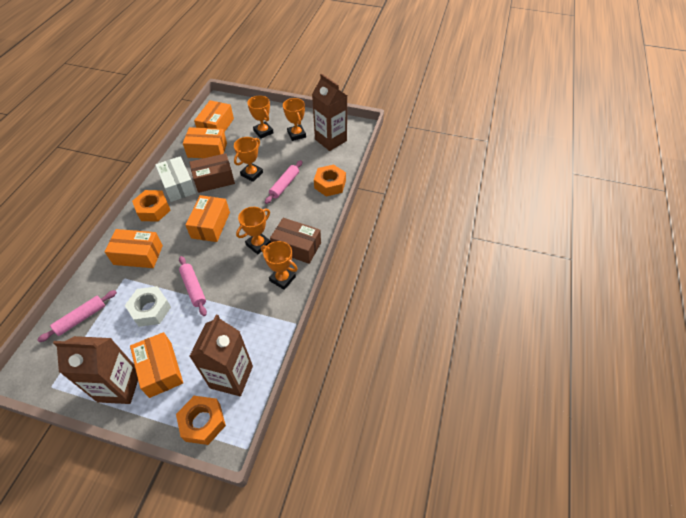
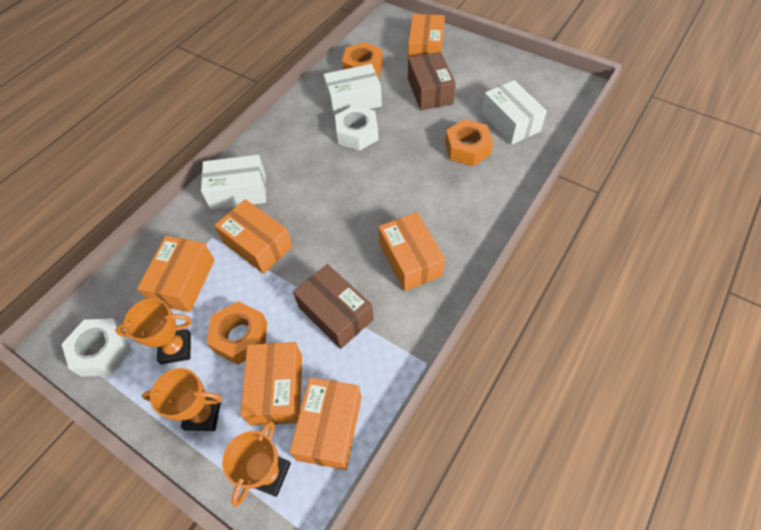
brown carton: [53,336,138,404] [189,315,253,396] [312,73,347,151] = 3 -> none = 0
orange box: [105,229,163,268] [130,332,183,398] [183,127,227,158] [185,195,230,242] [194,100,234,132] = 5 -> [137,236,215,312] [214,199,293,274] [240,342,302,426] [289,377,362,470] [378,212,445,291] [408,14,445,58] = 6
orange trophy: [234,137,263,182] [236,207,271,255] [247,95,274,139] [261,241,298,290] [283,98,306,141] = 5 -> [115,298,192,365] [142,368,222,431] [222,421,291,507] = 3
pink rolling pin: [37,290,117,342] [179,256,207,316] [265,160,302,204] = 3 -> none = 0
white box: [155,156,196,202] = 1 -> [201,155,266,210] [324,64,382,117] [481,80,547,145] = 3
white nut: [125,286,171,327] = 1 -> [61,318,132,377] [335,105,378,151] = 2

